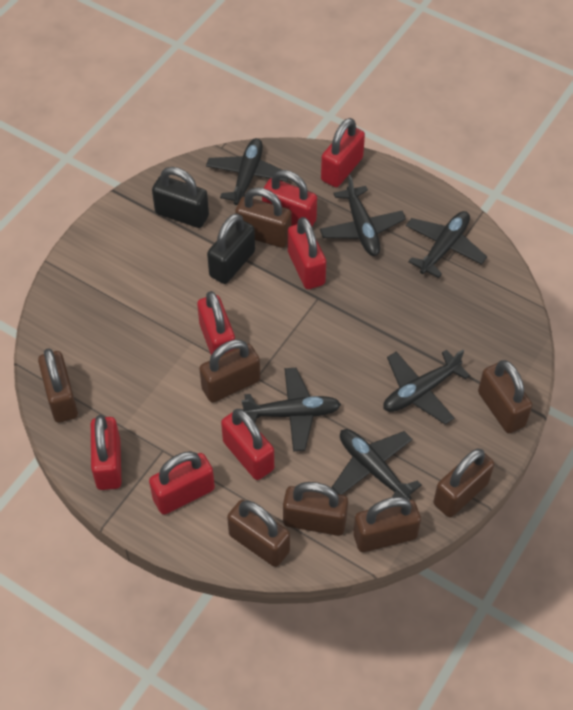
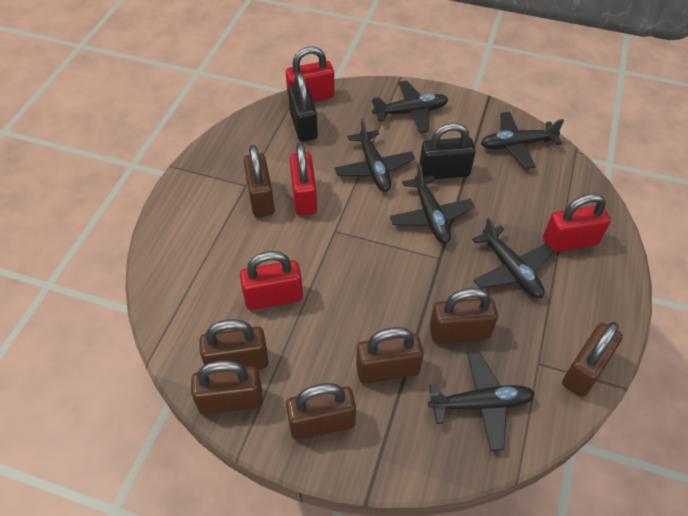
brown padlock: [38,348,78,423] [199,339,260,403] [227,500,290,567] [235,187,292,248] [283,482,348,536] [353,497,421,552] [434,449,494,517] [478,360,532,433] = 8 -> [191,360,263,415] [199,319,268,369] [243,145,275,217] [286,383,356,440] [356,327,423,384] [430,288,498,344] [562,322,623,397] = 7
red padlock: [91,415,122,490] [149,451,215,515] [197,291,235,355] [221,409,274,480] [262,170,317,226] [288,217,326,289] [321,118,365,187] = 7 -> [240,251,303,310] [286,47,334,102] [290,143,317,215] [543,194,611,252] = 4

